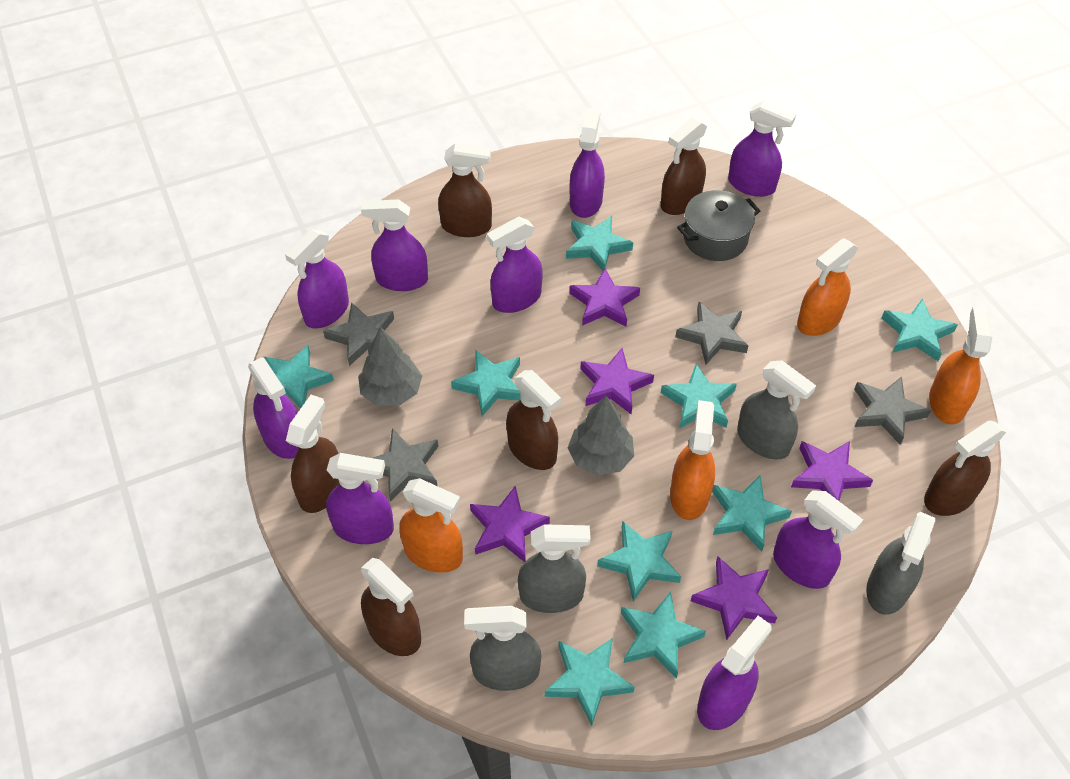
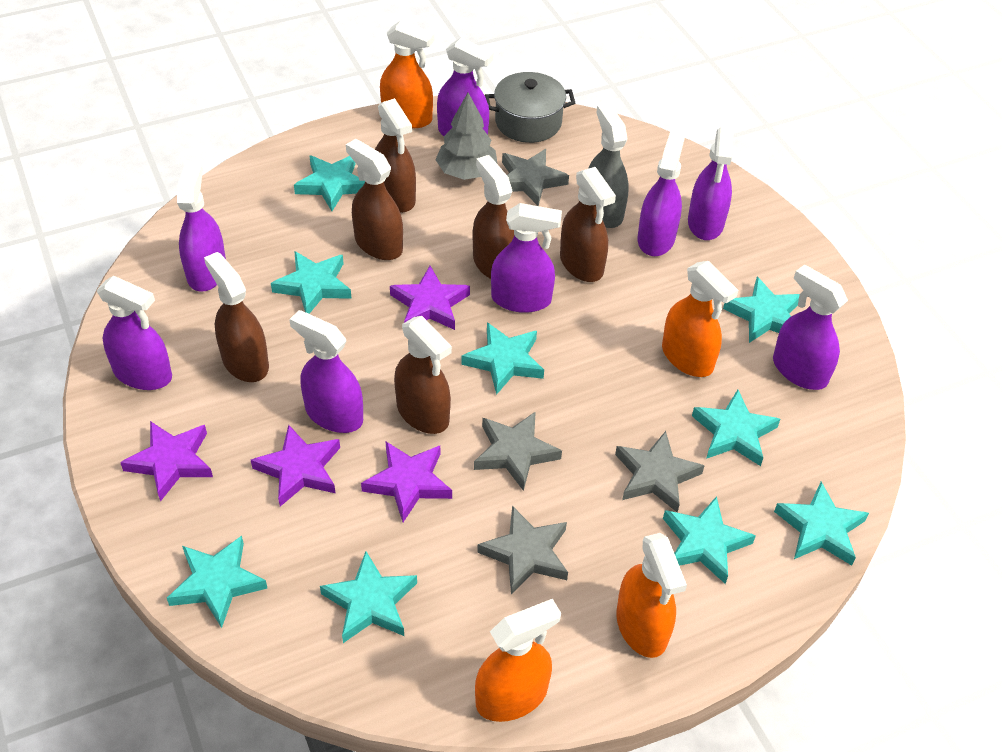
grey spray bottle: [464,606,541,691] [518,524,591,613] [737,360,816,460] [866,512,935,615] = 4 -> [588,104,629,228] = 1
grey tree: [358,327,422,406] [568,396,634,476] = 2 -> [435,93,498,180] = 1
purple spray bottle: [248,358,299,459] [285,229,349,328] [326,453,394,544] [361,199,428,291] [487,217,543,313] [570,108,605,218] [697,616,772,730] [728,101,796,197] [773,490,863,589] = 9 -> [97,275,172,390] [177,161,226,292] [289,310,363,433] [437,37,494,136] [491,203,562,313] [638,130,685,256] [688,127,734,240] [773,264,848,390] = 8
purple star: [470,486,550,562] [569,268,640,327] [580,348,654,414] [691,557,777,640] [791,441,873,501] = 5 -> [120,421,213,502] [251,425,340,507] [361,442,452,522] [390,266,470,330] = 4

